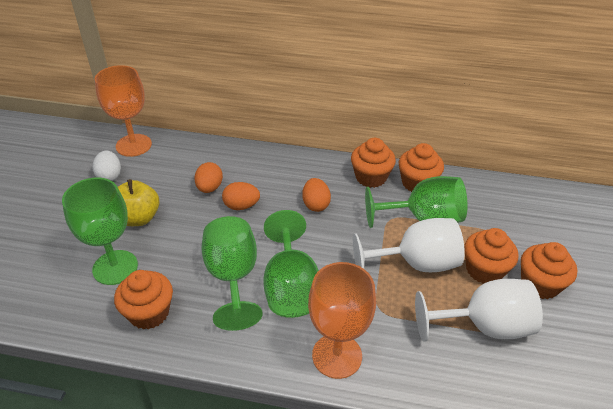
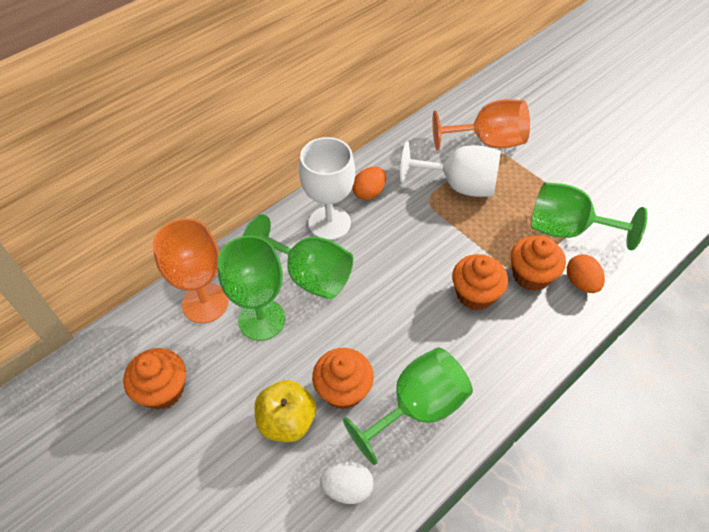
orange cupcake: [114,270,173,329] [351,138,396,188] [399,143,444,192] [464,228,519,284] [521,242,577,299] = 5 -> [123,348,186,410] [312,348,374,409] [452,254,508,311] [511,236,566,291] = 4
orange egg: [194,162,223,193] [222,182,260,210] [302,178,331,212] = 3 -> [352,167,386,200] [567,254,605,293] = 2

